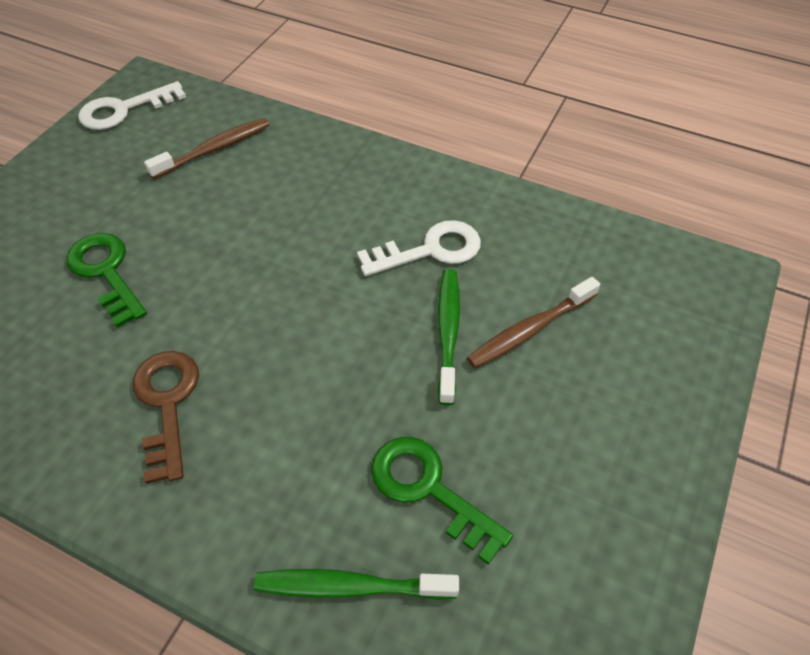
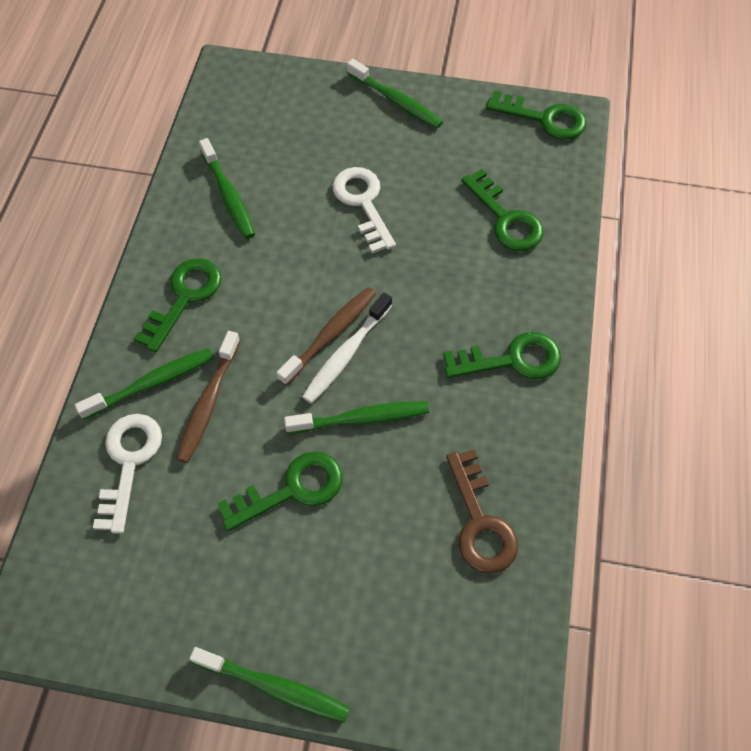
green key: [66,233,147,328] [371,437,513,565] = 2 -> [134,258,222,352] [218,452,342,531] [443,332,561,379] [461,169,544,251] [486,91,586,140] = 5
green toothbrush: [254,569,459,600] [438,269,460,405] = 2 -> [75,348,214,420] [189,647,350,723] [199,138,255,239] [284,401,429,434] [347,59,443,129] = 5
white toothbrush: none = 0 -> [302,293,392,404] = 1

